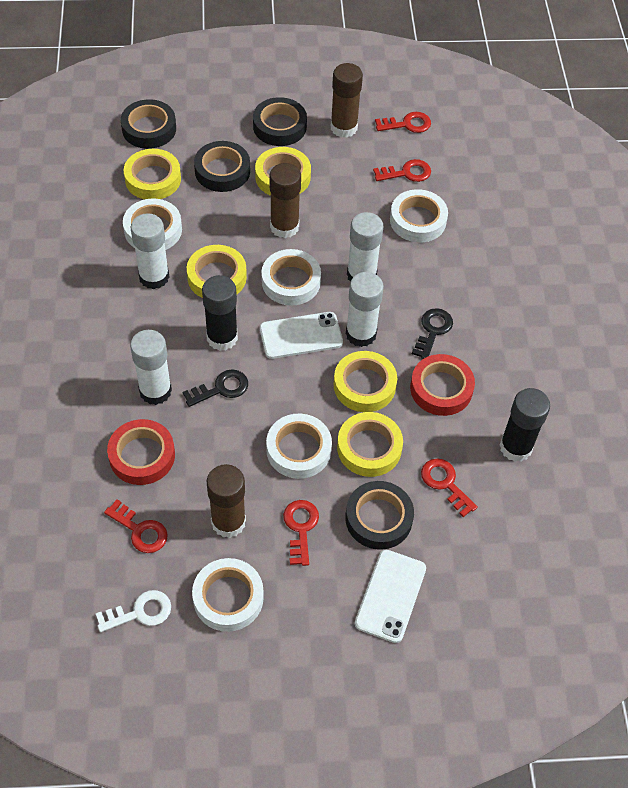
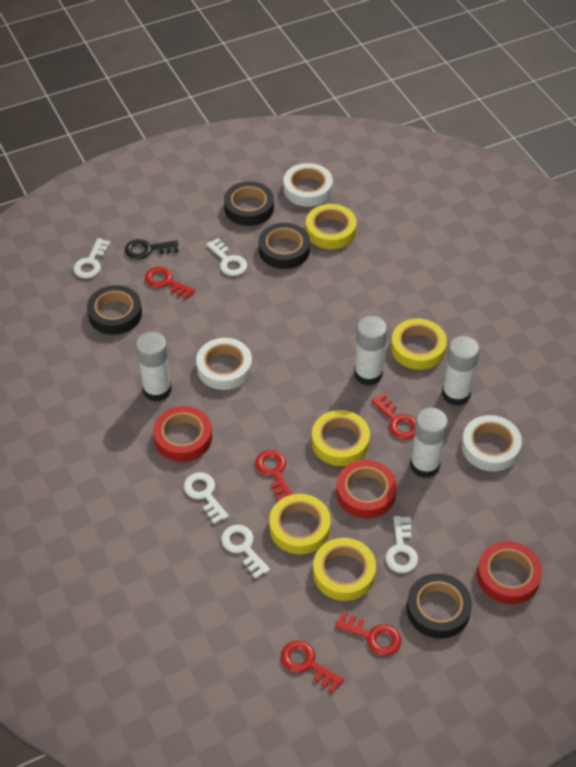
black glue stick: [202,275,238,351] [500,388,550,462] = 2 -> none = 0
black key: [183,369,248,407] [412,308,453,359] = 2 -> [125,239,179,260] = 1
brown glue stick: [207,464,246,538] [269,163,301,238] [331,63,363,138] = 3 -> none = 0
red tape: [107,419,175,485] [410,354,475,416] = 2 -> [153,406,212,462] [336,460,397,518] [477,541,542,604] = 3
white key: [96,590,171,632] = 1 -> [73,238,111,278] [184,472,229,524] [206,238,247,276] [221,525,270,578] [385,516,418,573] = 5
white phone: [260,312,343,359] [355,550,426,643] = 2 -> none = 0
white tape: [123,198,182,250] [192,558,264,632] [261,249,321,306] [266,414,332,479] [390,189,448,242] = 5 -> [196,338,252,390] [283,163,333,207] [462,415,522,472] = 3

